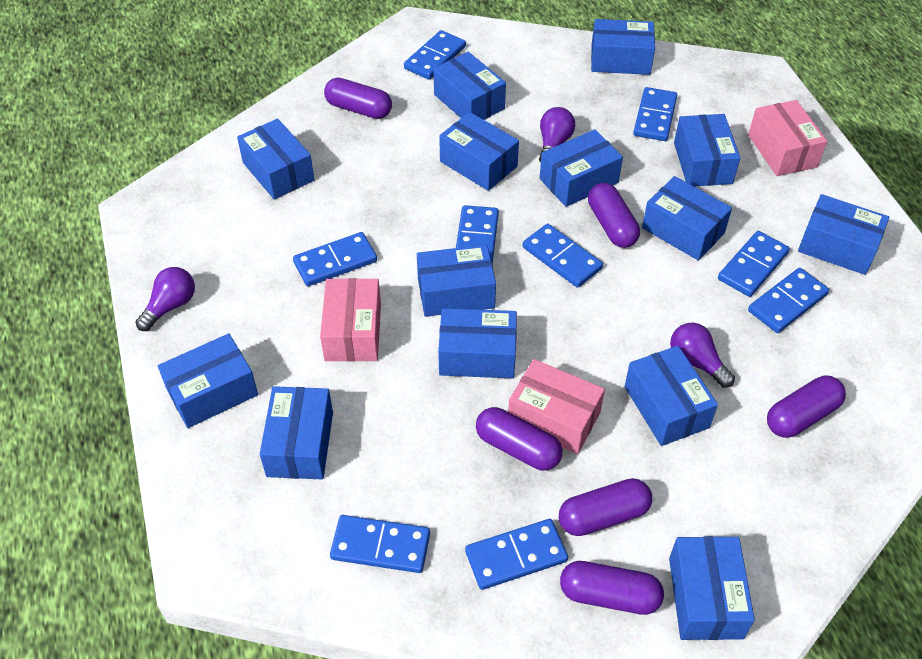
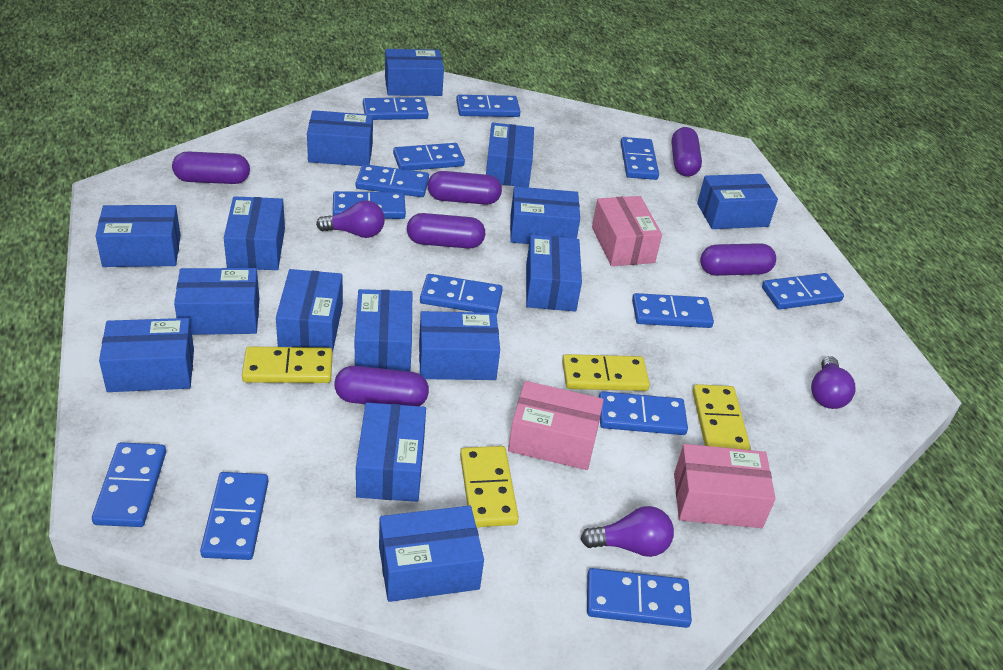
blue box: [158,333,258,428] [237,119,314,200] [260,386,333,479] [417,245,496,317] [433,52,506,120] [438,308,517,378] [439,112,519,191] [540,129,623,207] [591,19,655,75] [625,346,718,446] [642,176,732,261] [669,536,755,640] [674,114,740,186] [798,194,889,275] = 14 -> [95,205,181,267] [99,318,194,392] [174,268,260,335] [224,196,285,270] [276,269,343,351] [307,110,373,166] [355,289,412,371] [356,403,426,502] [379,506,484,602] [385,49,444,96] [419,311,500,380] [486,123,534,187] [510,186,580,244] [526,235,582,311] [697,174,778,229] = 15
blue domino: [293,232,377,286] [330,515,430,573] [404,30,466,80] [456,205,499,265] [465,519,568,590] [523,224,603,288] [633,87,677,141] [718,231,790,297] [748,268,829,333] = 9 -> [92,442,166,527] [200,472,269,560] [333,191,406,219] [356,164,429,197] [363,97,428,120] [393,143,465,170] [420,274,503,314] [456,95,521,117] [587,568,692,628] [599,392,688,435] [620,137,659,180] [632,293,714,328] [762,273,844,310] = 13
yellow domino: none = 0 -> [242,347,333,383] [460,446,519,527] [562,354,650,391] [693,384,751,450] = 4

